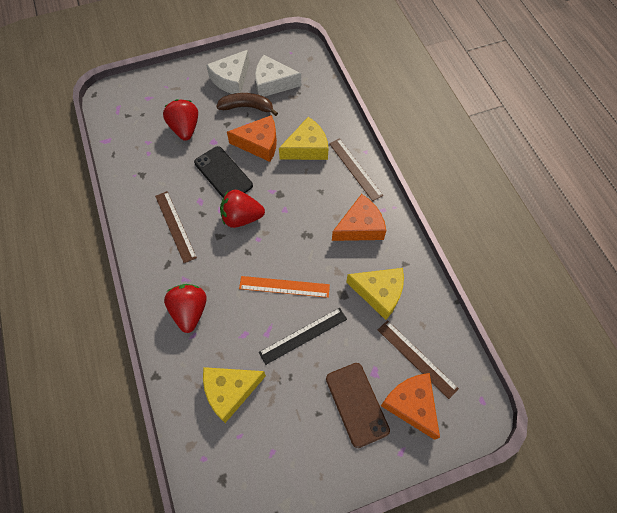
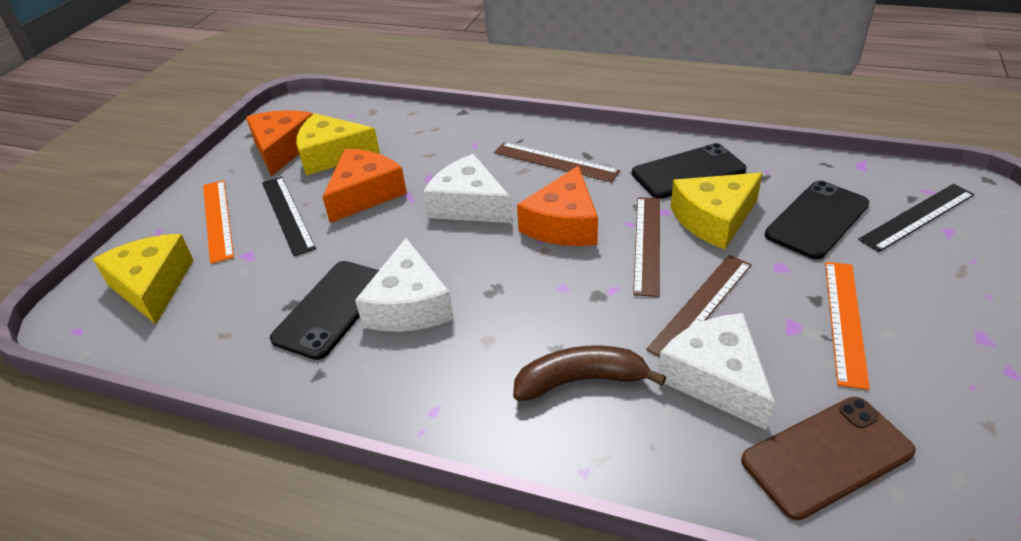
black phone: [194,146,253,198] = 1 -> [270,261,379,360] [632,143,746,199] [765,181,870,260] = 3
black ruler: [259,308,347,365] = 1 -> [262,177,316,256] [858,184,975,252] = 2
orange ruler: [239,276,330,298] = 1 -> [203,180,234,264] [825,262,870,390] = 2
red strawberry: [163,99,198,141] [164,284,207,333] [220,190,265,228] = 3 -> none = 0
white cheese: [206,50,250,94] [255,55,301,97] = 2 -> [355,238,454,332] [423,154,512,223] [658,313,775,430] = 3

